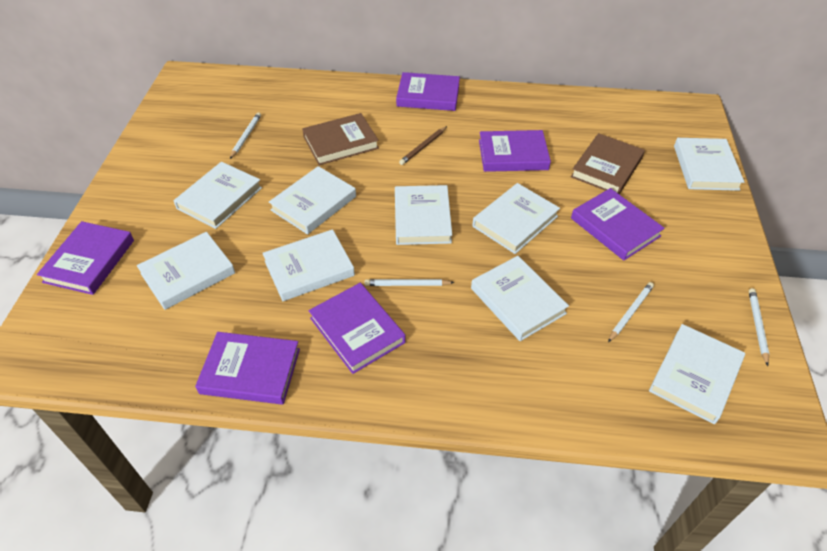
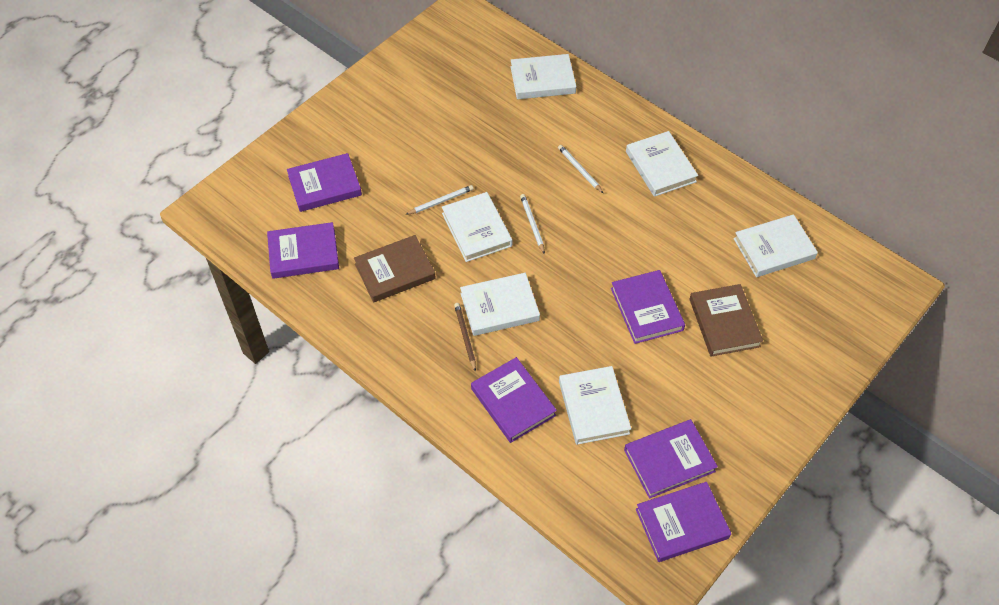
white book: [137,232,235,310] [173,162,262,229] [263,229,355,301] [269,166,356,235] [395,185,452,245] [471,256,569,341] [472,183,560,254] [649,324,745,424] [674,138,744,191] = 9 -> [442,192,513,262] [460,273,540,336] [510,54,576,99] [559,366,631,445] [626,131,698,197] [733,214,818,277] = 6
white pencil: [230,112,261,159] [365,279,455,286] [608,282,654,342] [749,288,769,366] = 4 -> [405,185,474,215] [520,194,545,254] [558,145,604,194] = 3

